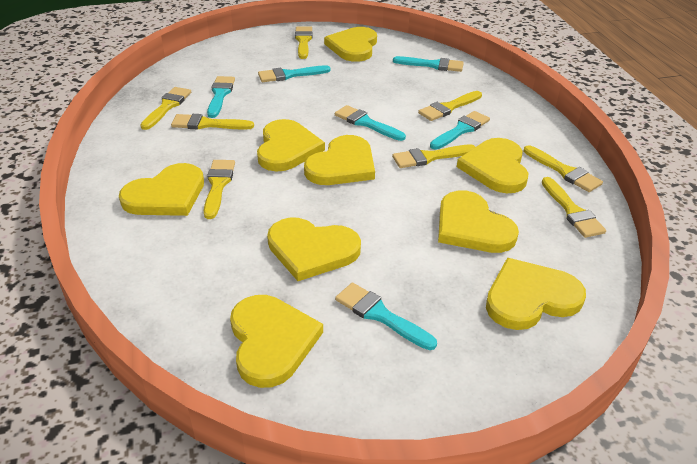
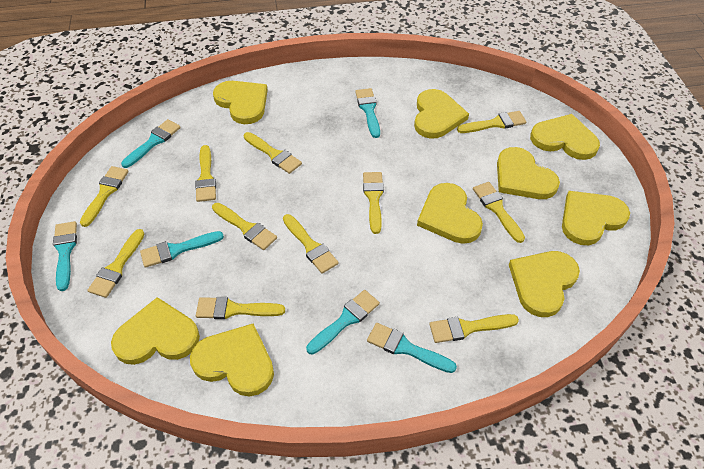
yellow brush: [141,87,191,130] [171,114,254,129] [204,160,235,219] [295,26,312,59] [392,144,475,168] [418,91,482,121] [524,145,603,192] [542,177,606,238] = 8 -> [80,166,129,227] [87,229,144,298] [195,145,216,202] [196,297,285,319] [212,203,277,250] [244,132,302,174] [283,214,339,274] [363,172,384,234] [429,314,519,343] [457,111,526,133] [473,182,525,243] = 11

